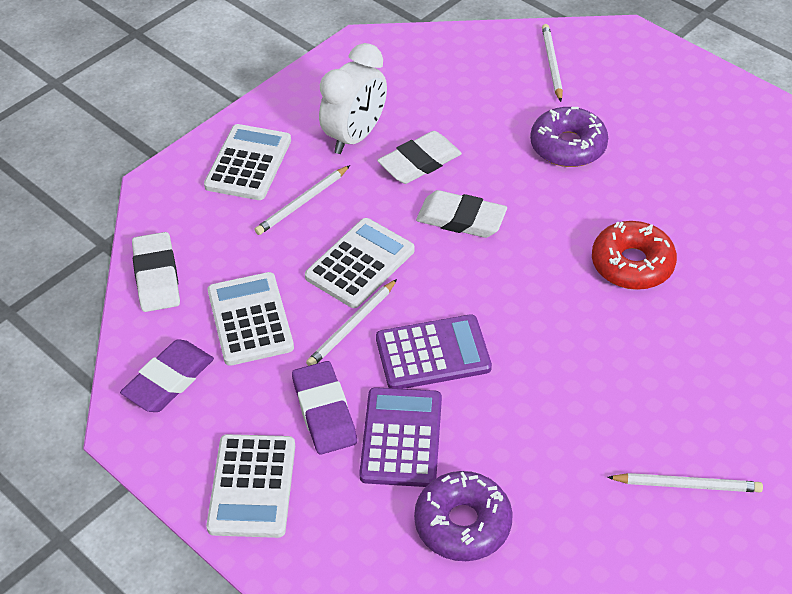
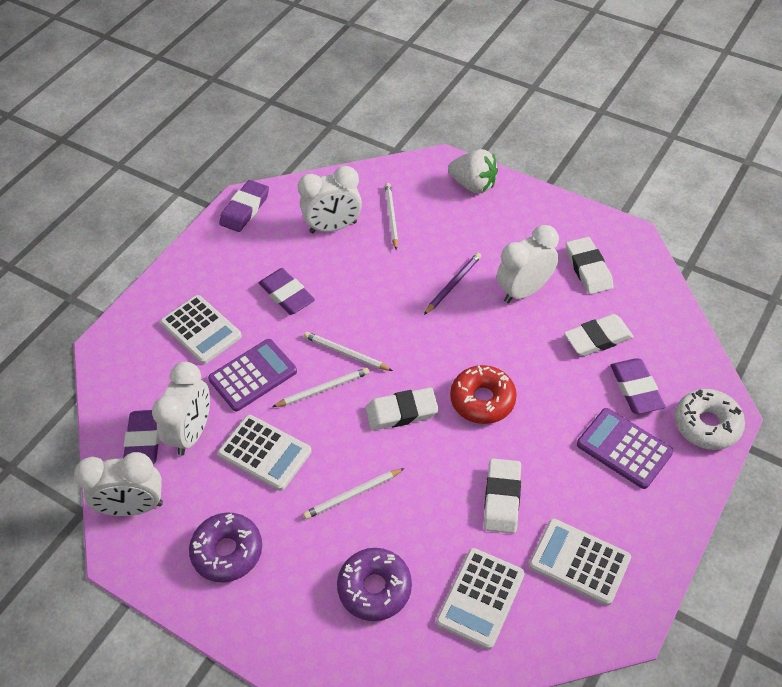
purple eraser: [120,339,214,412] [292,361,357,454] = 2 -> [123,410,160,464] [219,180,269,232] [259,268,315,315] [610,358,665,414] = 4
purple pencil: none = 0 -> [424,253,481,315] = 1
white clock: [319,43,387,154] = 1 -> [74,452,163,516] [152,362,210,456] [297,166,362,233] [497,225,559,303] = 4
white donut: none = 0 -> [675,389,745,450] = 1
white eraser: [132,232,180,312] [377,131,462,184] [416,190,507,238] = 3 -> [365,387,439,430] [484,458,521,534] [564,314,634,356] [566,237,614,295] = 4
white strawberry: none = 0 -> [448,149,498,194] = 1

